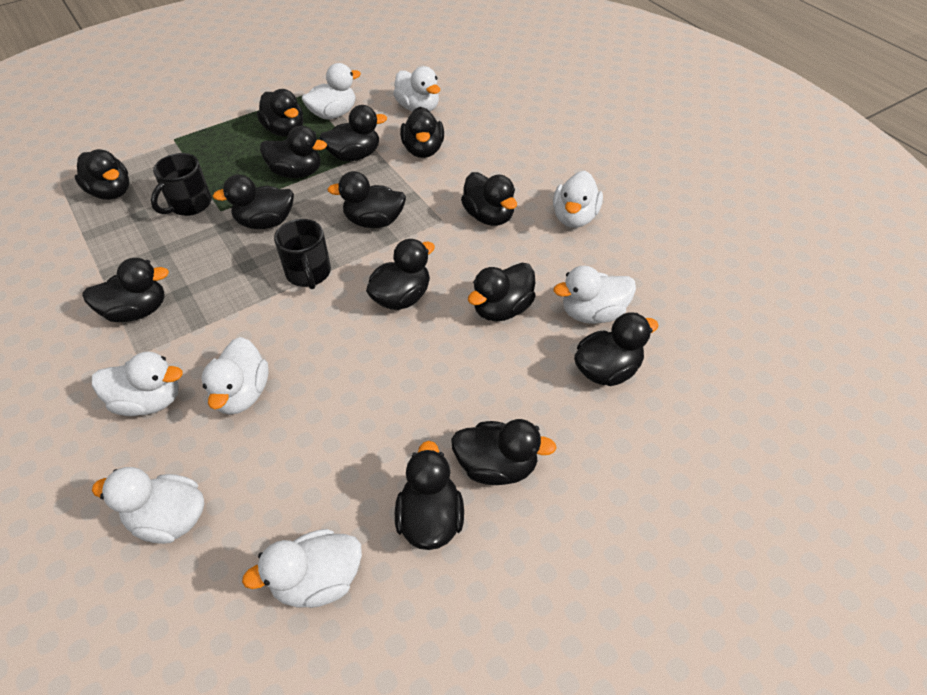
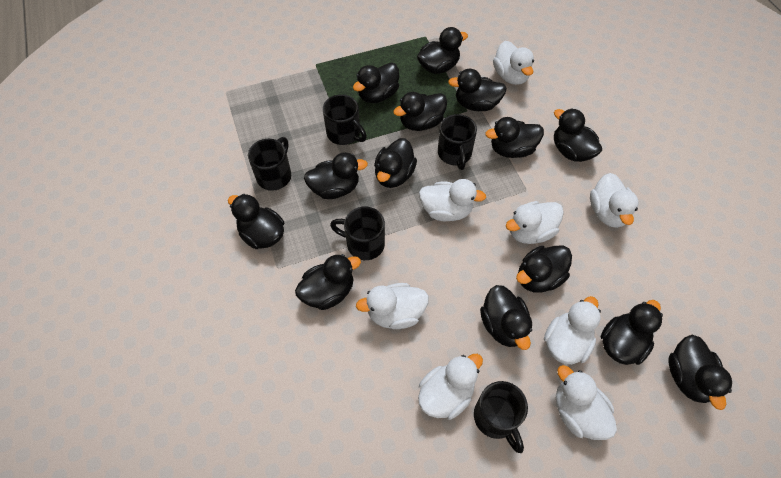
black mug: [151,153,212,216] [274,219,331,289] = 2 -> [248,137,291,191] [323,94,367,145] [330,207,385,260] [438,114,477,170] [474,381,528,453] = 5

